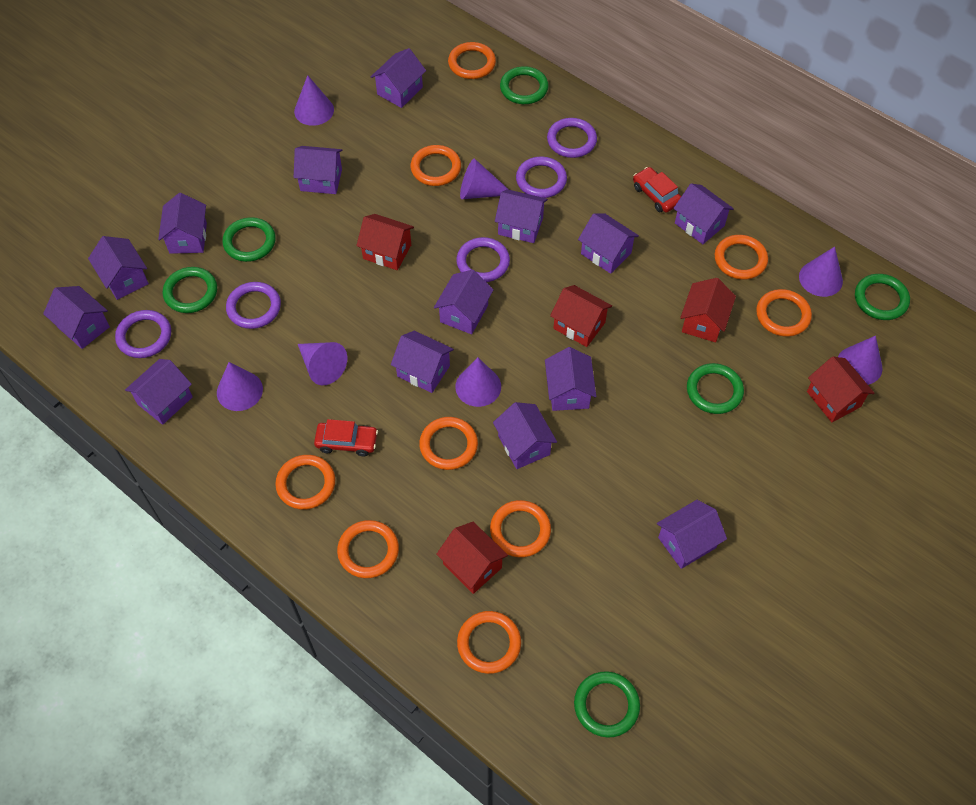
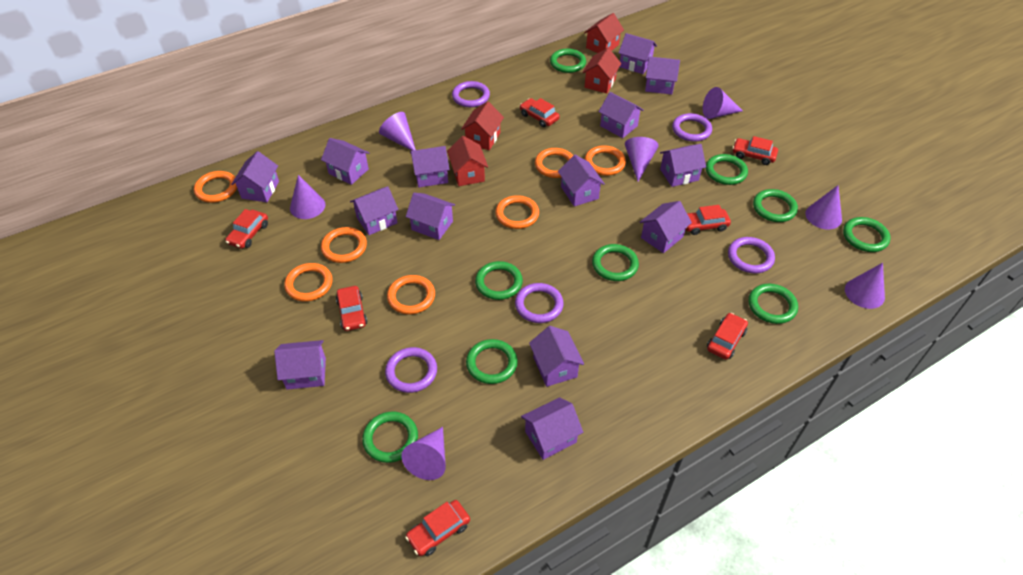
green ring: [163,267,217,313] [222,217,276,262] [500,66,549,104] [574,671,640,738] [687,363,744,414] [855,274,910,320] = 6 -> [362,411,418,463] [466,339,518,384] [475,261,523,300] [550,49,586,73] [592,244,639,281] [706,154,748,185] [748,284,798,324] [753,189,798,222] [843,217,890,252] = 9
orange ring: [275,455,335,510] [337,520,399,578] [411,145,461,186] [419,417,478,470] [448,42,496,79] [457,611,521,674] [490,500,551,557] [715,235,768,280] [756,289,812,337] = 9 -> [194,171,237,203] [284,263,333,302] [321,227,367,263] [387,275,435,314] [495,195,539,229] [535,148,573,178] [584,145,626,176] = 7
red car: [314,419,378,456] [633,167,681,213] = 2 -> [225,209,268,249] [336,286,367,331] [405,500,470,556] [520,98,560,127] [686,205,731,235] [707,313,748,360] [732,136,778,165] = 7
red house: [356,214,414,270] [437,522,508,594] [550,285,612,347] [680,278,736,342] [807,356,874,422] = 5 -> [447,136,488,186] [461,102,504,150] [582,48,621,94] [584,13,624,53] = 4

